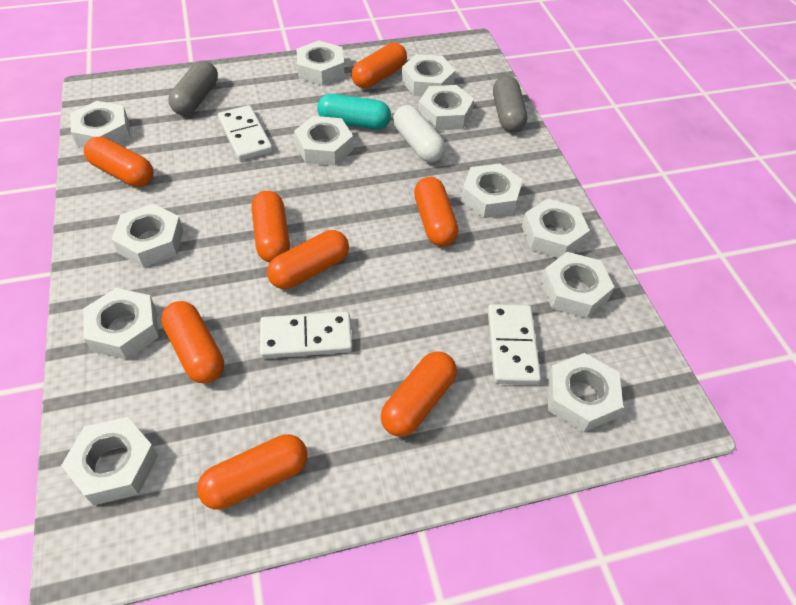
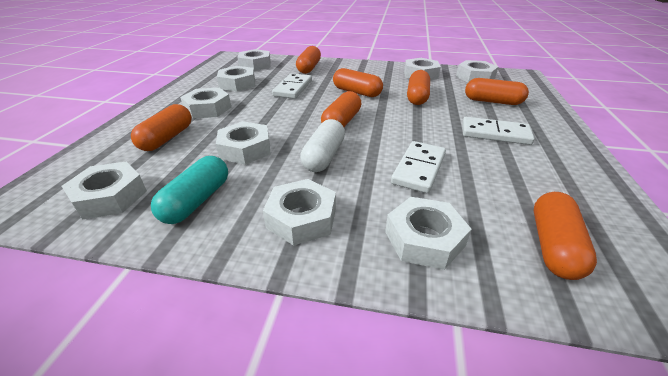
grey capsule: [169,60,218,116] [493,75,527,133] = 2 -> none = 0
orange capsule: [84,136,153,187] [161,301,224,383] [197,434,307,510] [252,191,290,262] [267,230,349,289] [351,43,407,88] [381,352,457,437] [414,177,459,246] = 8 -> [131,104,192,151] [296,46,321,74] [321,91,361,127] [333,68,383,97] [407,70,430,105] [465,78,529,105] [534,192,597,280] = 7
white nut: [61,417,158,505] [70,101,130,148] [83,288,159,360] [112,204,183,267] [294,116,353,166] [296,40,345,86] [401,54,456,96] [418,85,474,131] [461,163,523,218] [522,198,590,258] [541,252,614,318] [547,353,623,433] = 12 -> [61,161,147,220] [180,87,232,119] [216,121,271,165] [217,66,255,92] [237,49,271,71] [263,179,336,246] [385,197,472,270] [404,58,441,80] [456,60,498,82] = 9

